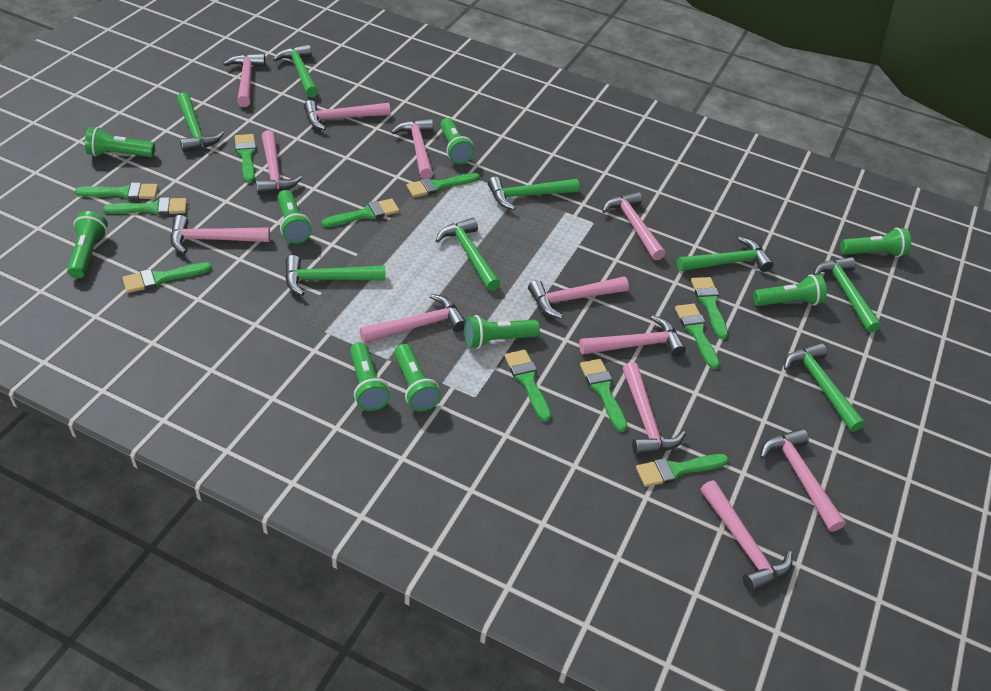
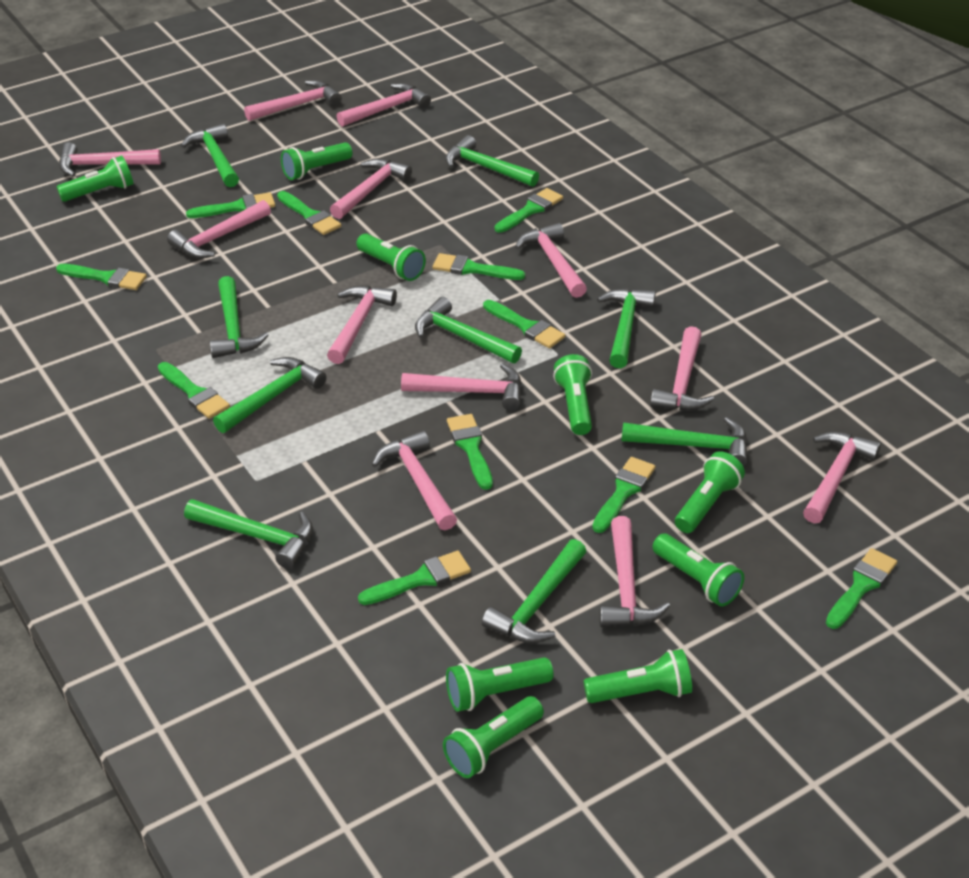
green hammer: [177,92,224,152] [273,44,318,97] [285,255,386,296] [435,218,501,291] [488,176,579,210] [677,236,774,272] [784,343,865,432] [813,257,881,333] = 8 -> [181,124,239,187] [184,499,313,569] [210,276,269,358] [213,357,327,433] [415,297,522,363] [445,135,539,187] [482,539,586,643] [597,288,656,368] [621,417,748,467] = 9

